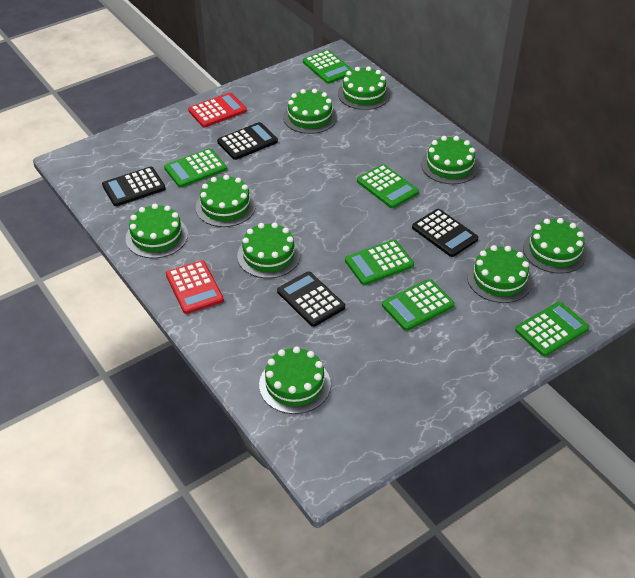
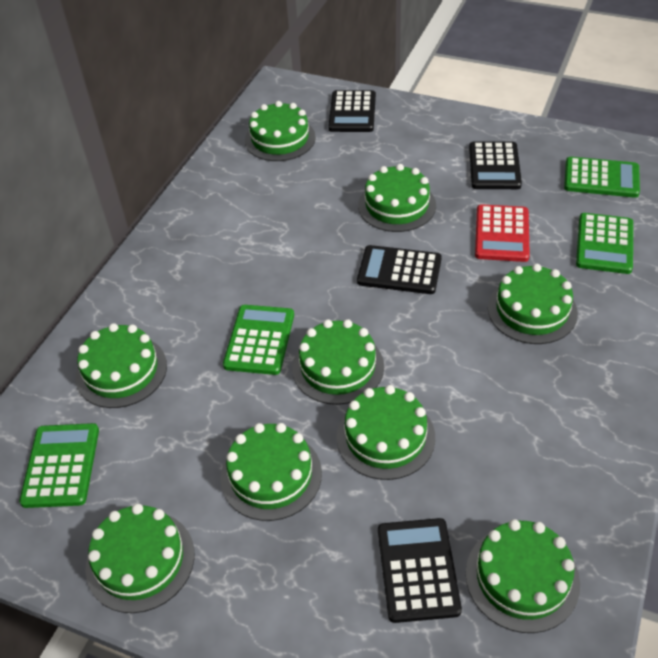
green calculator: [164,148,227,188] [303,50,353,84] [345,240,414,285] [357,164,419,208] [382,279,455,331] [515,302,589,356] = 6 -> [19,423,99,508] [223,305,294,375] [564,157,640,198] [576,213,633,274] = 4
red calculator: [166,260,224,314] [188,93,247,127] = 2 -> [475,204,530,262] = 1

